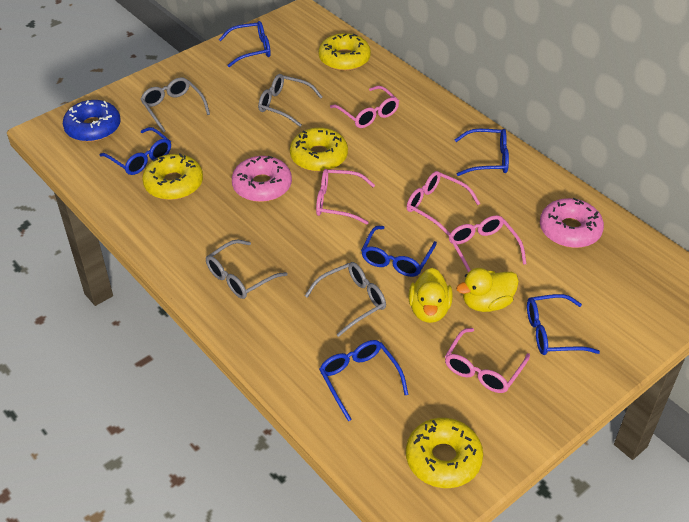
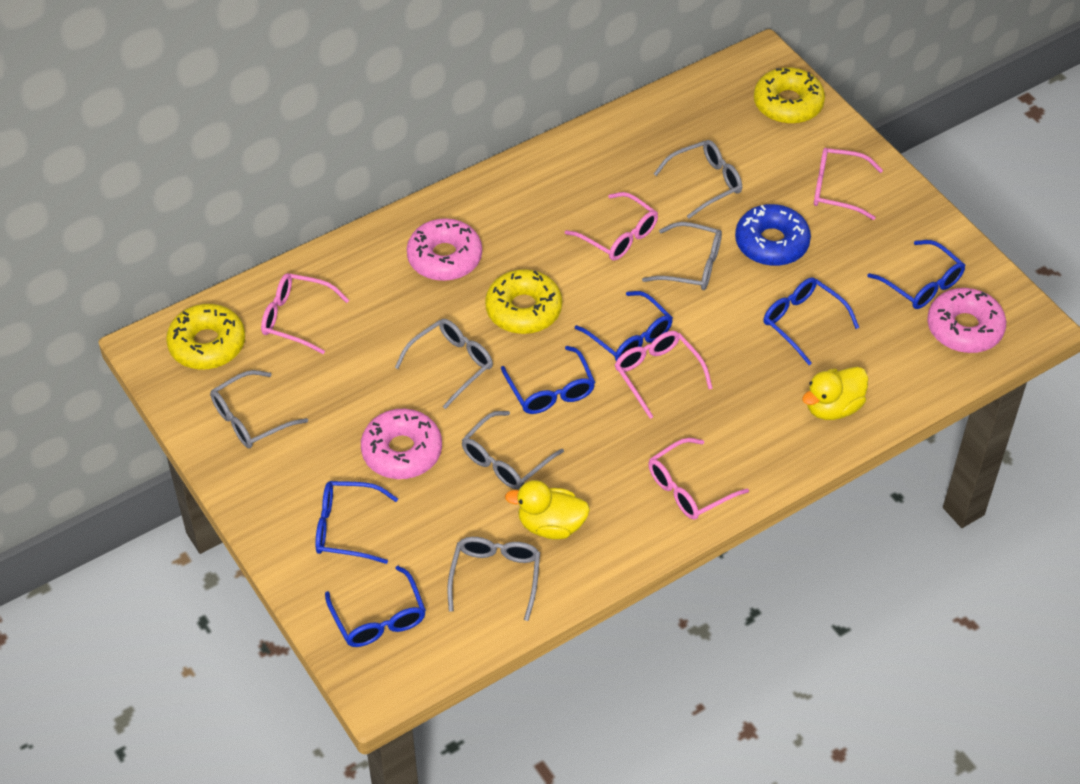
grey glasses: [140,77,210,133] [206,240,288,299] [258,74,322,127] [305,262,386,337] = 4 -> [210,370,308,448] [395,319,493,409] [447,537,540,621] [462,411,564,489] [642,222,722,290] [654,140,742,219] = 6
pink donut: [232,156,292,202] [540,198,604,248] = 2 -> [361,409,442,479] [407,218,482,281] [927,288,1006,353] = 3
yellow donut: [142,153,203,200] [290,127,348,172] [318,33,371,71] [406,418,483,488] = 4 -> [166,304,245,370] [485,269,562,334] [754,67,825,124] = 3

